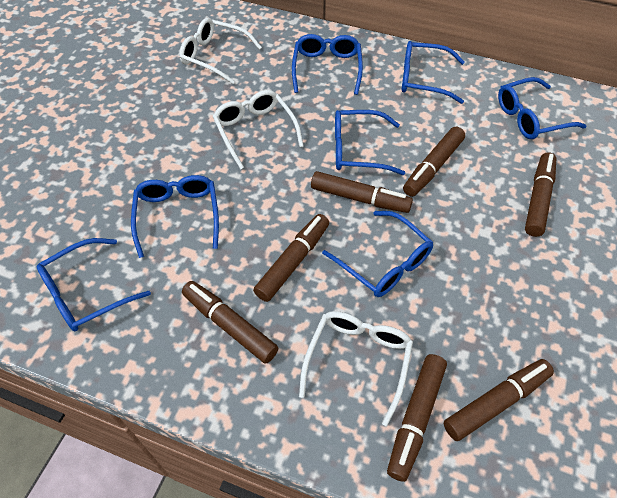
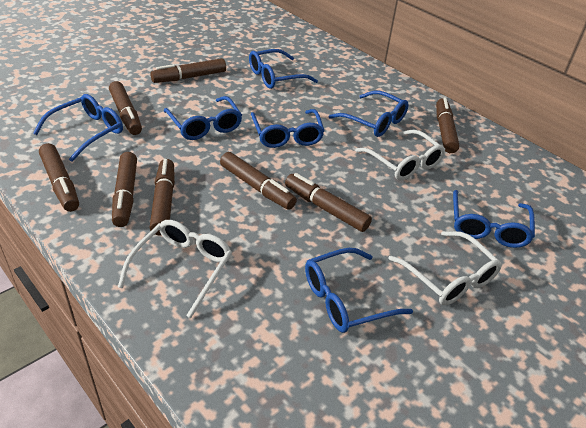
brown marker: [182,281,278,364] [253,214,329,302] [311,171,413,213] [387,354,447,482] [403,127,465,197] [444,359,554,441] [525,152,557,237] = 7 -> [39,143,79,212] [109,81,142,135] [112,152,137,227] [149,159,175,235] [150,58,226,83] [220,152,297,210] [285,173,372,232] [436,98,459,153] = 8

